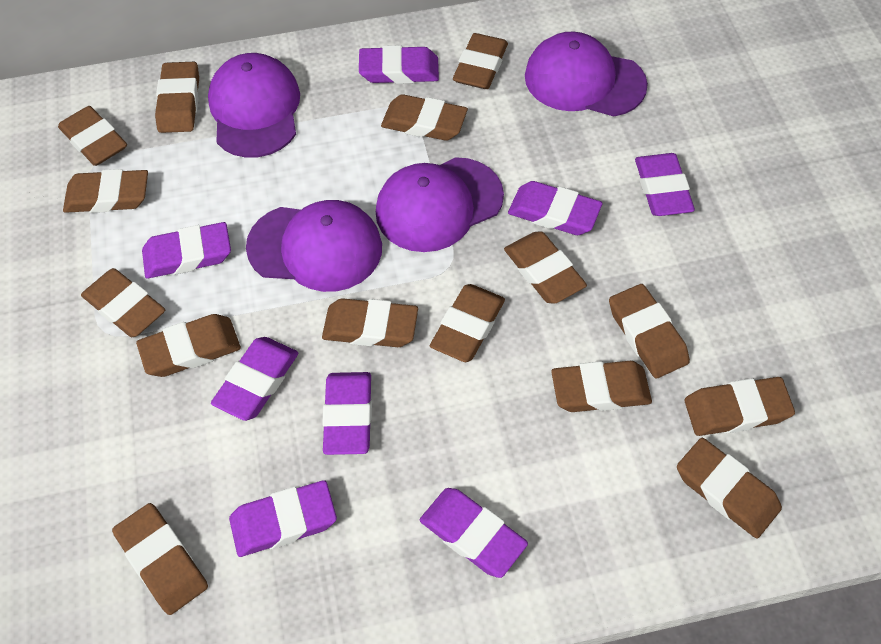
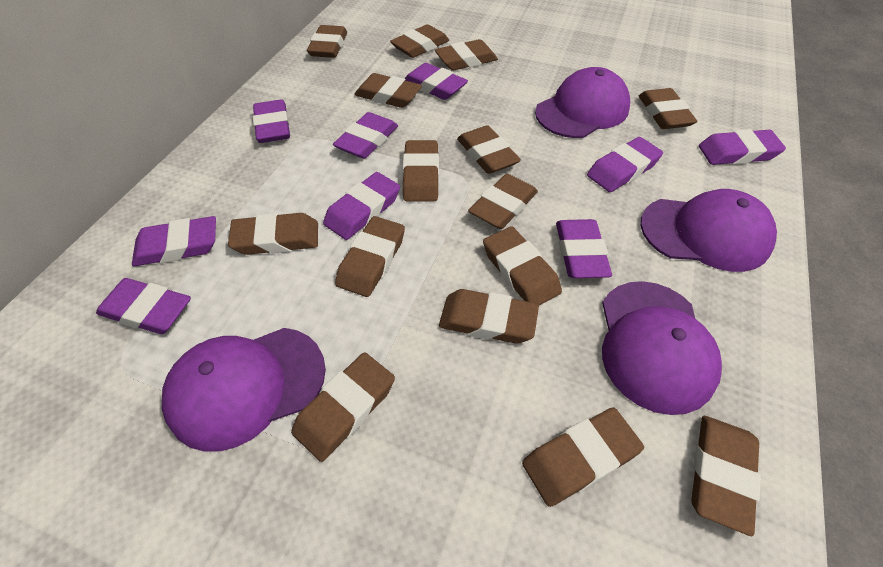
purple eraser: [142,222,231,278] [211,337,298,421] [229,480,337,557] [322,372,372,455] [359,45,439,84] [420,488,528,578] [508,181,602,235] [635,153,695,216] = 8 -> [96,278,191,334] [132,216,216,266] [253,99,290,143] [323,172,400,240] [333,112,398,159] [404,63,468,100] [556,219,612,278] [587,137,663,192] [699,129,786,165] = 9

